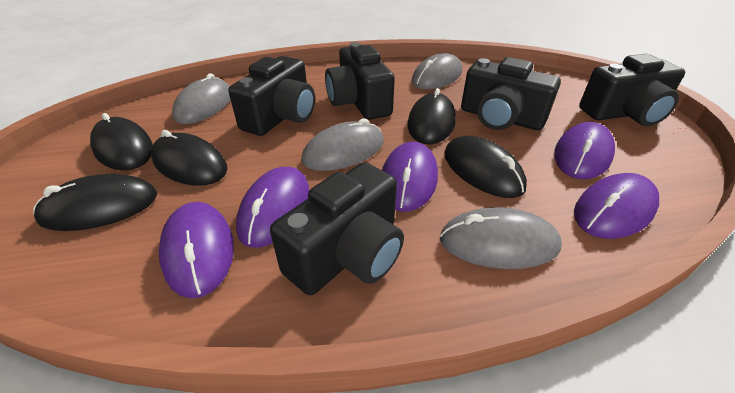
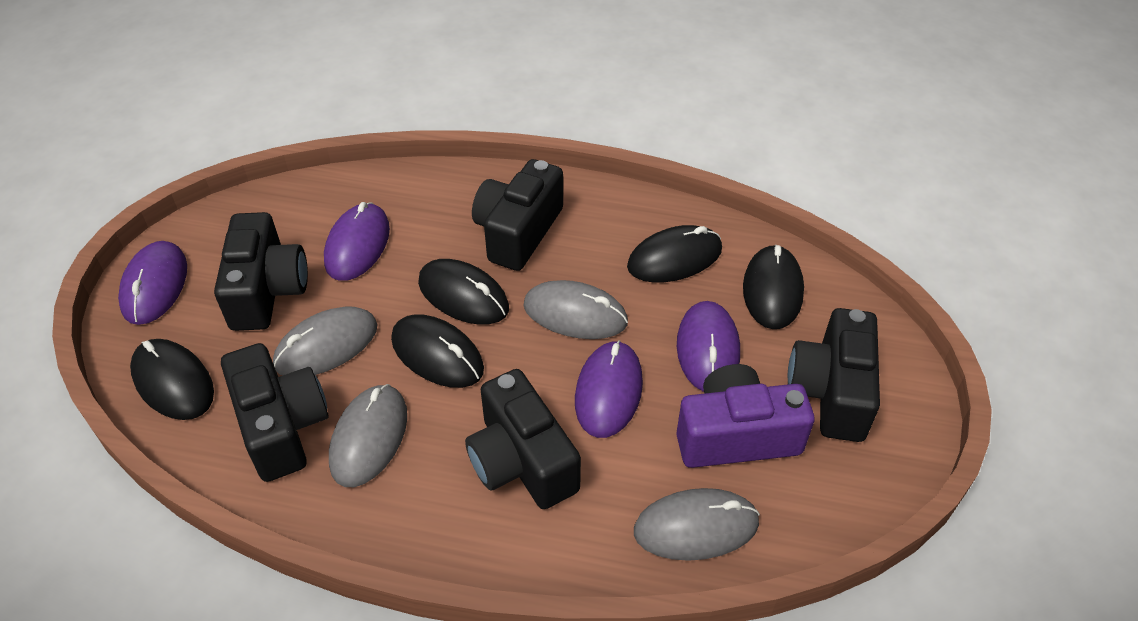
purple camera: none = 0 -> [676,364,814,468] = 1
purple mouse: [159,202,234,298] [236,167,309,247] [382,142,438,212] [554,122,615,179] [574,173,659,239] = 5 -> [118,241,187,325] [324,202,390,281] [575,340,643,438] [677,301,740,392] = 4

